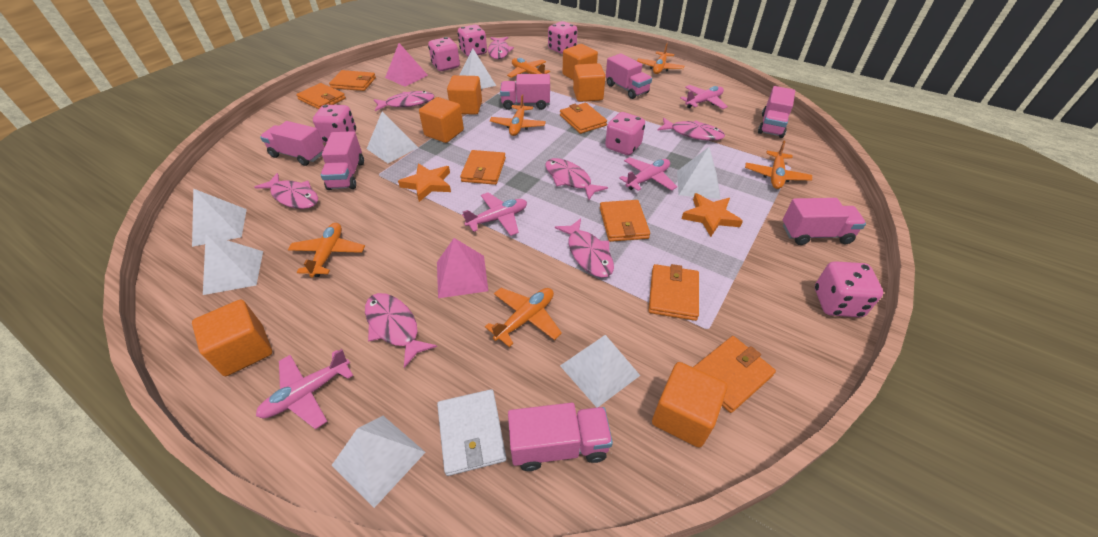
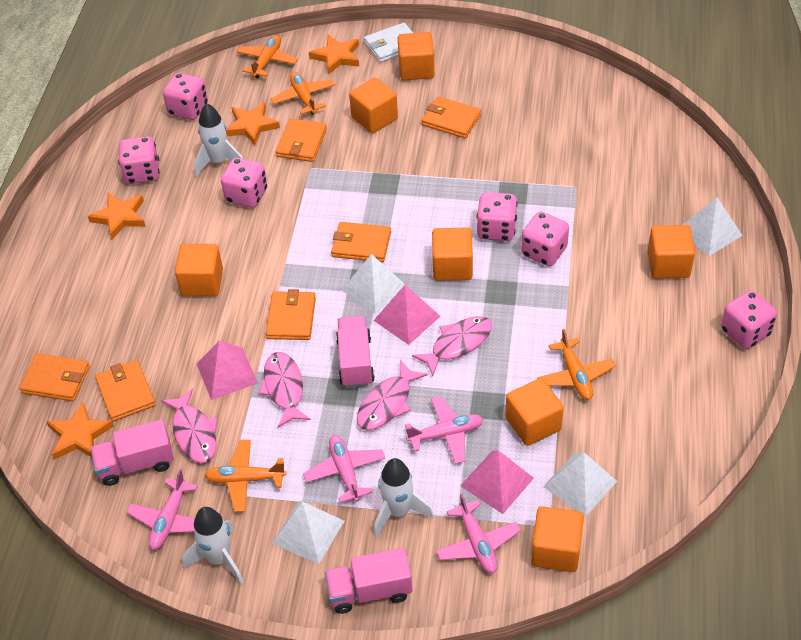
orange cube: [192,300,272,376] [419,97,464,143] [447,75,482,115] [563,44,598,80] [573,63,606,102] [652,362,727,448] = 6 -> [175,244,223,296] [349,78,398,133] [398,32,435,80] [432,227,473,281] [505,378,564,446] [531,506,584,572] [648,225,695,278] = 7
orange plane: [288,223,365,277] [485,288,562,347] [490,94,546,136] [507,58,550,78] [637,42,685,74] [745,141,812,189] = 6 -> [204,440,286,512] [236,35,298,78] [271,72,335,115] [537,329,616,400] = 4
orange star: [398,163,451,202] [682,193,743,237] = 2 -> [46,402,114,460] [88,193,146,240] [226,102,280,145] [309,35,359,75] = 4
orange wallet: [296,83,346,109] [329,70,376,91] [460,150,506,185] [560,103,607,134] [600,200,650,242] [648,264,699,321] [693,336,776,413] = 7 -> [19,353,90,401] [95,360,156,422] [266,289,316,340] [276,118,327,162] [331,222,391,262] [421,96,481,138] = 6
pink fish: [255,173,318,209] [365,293,437,368] [374,91,434,111] [488,37,514,59] [545,158,608,200] [555,218,614,278] [657,117,725,141] = 7 -> [161,388,218,463] [258,352,311,427] [357,360,428,430] [412,316,492,376] = 4
pink pyramid: [385,43,428,87] [437,238,488,298] = 2 -> [197,341,258,400] [373,285,440,345] [461,450,534,514] = 3
pink truck: [260,121,325,166] [321,131,364,190] [500,74,550,110] [508,403,613,471] [606,53,652,99] [758,86,795,138] [783,198,866,245] = 7 -> [90,419,174,486] [325,548,412,614] [336,315,375,388] = 3
white pyramid: [192,189,247,247] [203,234,263,295] [331,416,426,508] [367,112,419,163] [460,48,496,89] [560,335,641,408] [677,147,721,199] = 7 -> [272,501,344,564] [342,254,407,314] [543,452,617,517] [683,198,743,256] = 4
white rocket: none = 0 -> [182,507,243,584] [194,103,243,177] [374,458,434,537] = 3

